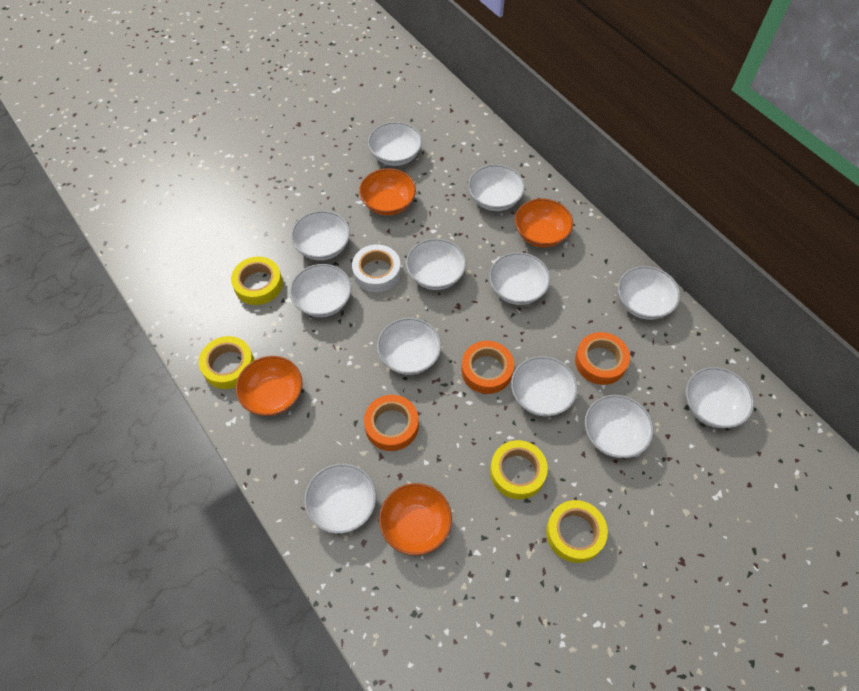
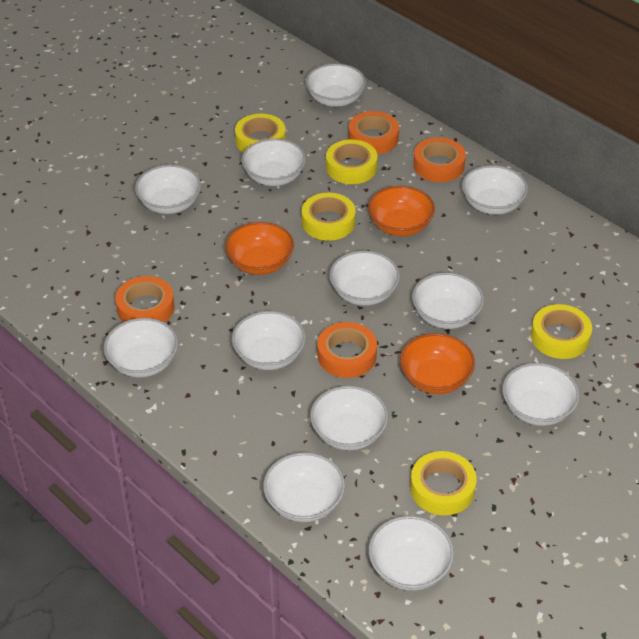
orange bowl: [236,356,302,416] [359,168,416,216] [379,483,452,555] [515,199,573,248] = 4 -> [225,222,294,275] [368,186,435,236] [400,333,475,394] = 3
orange tape: [364,395,419,451] [461,341,514,394] [575,332,630,385] = 3 -> [115,276,175,322] [318,322,377,378] [349,111,399,154] [413,137,466,182] = 4
white tape: [352,245,401,292] = 1 -> none = 0
yellow tape: [199,336,254,389] [231,257,283,305] [490,440,548,499] [546,500,608,563] = 4 -> [235,114,286,153] [302,193,356,241] [326,139,378,184] [410,451,477,515] [531,304,592,359] = 5

